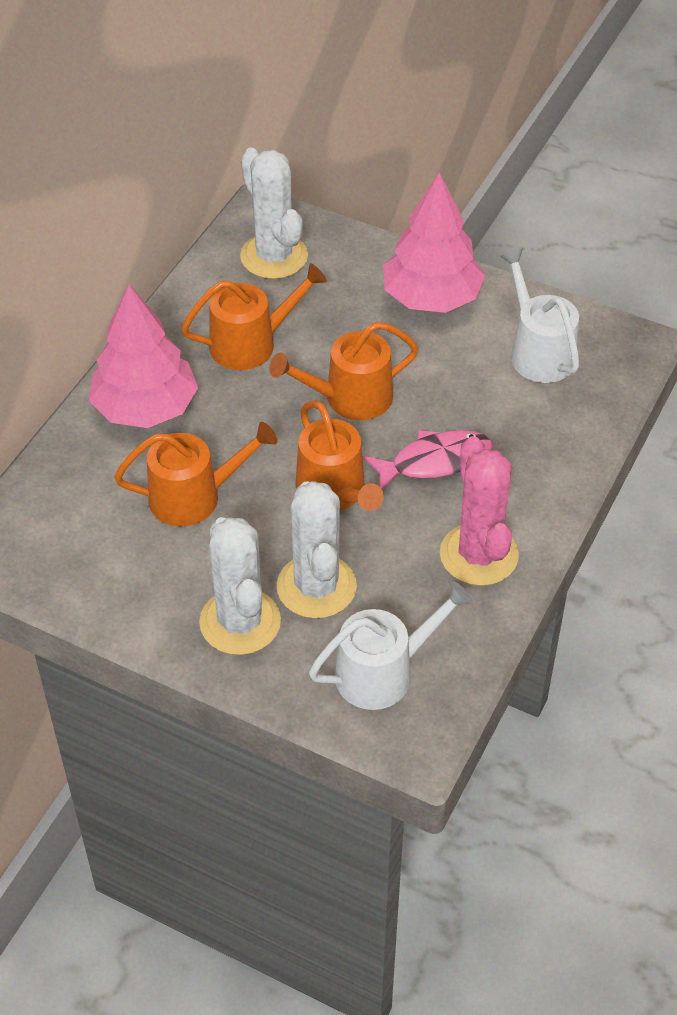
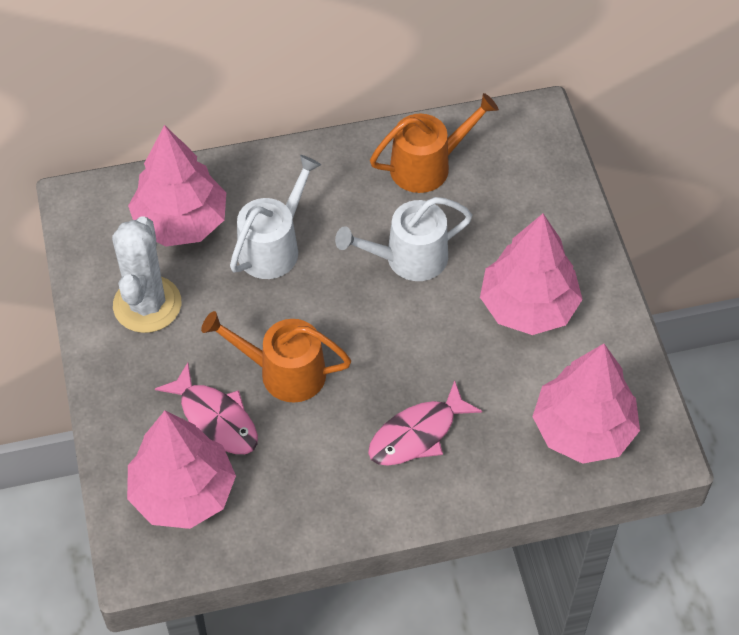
orange watering can: [114,422,277,526] [181,263,327,370] [269,322,419,420] [295,401,384,511] = 4 -> [201,311,351,402] [370,93,499,193] = 2
pink cactus: [440,436,519,586] = 1 -> none = 0
pink fish: [363,430,493,490] = 1 -> [155,363,258,454] [368,380,482,466] = 2
pink tree: [89,285,198,428] [383,172,485,313] = 2 -> [127,411,236,529] [128,125,226,247] [480,214,583,335] [532,344,640,464] = 4
white cactus: [199,517,281,655] [240,148,308,279] [277,481,357,619] = 3 -> [112,216,181,333] = 1

